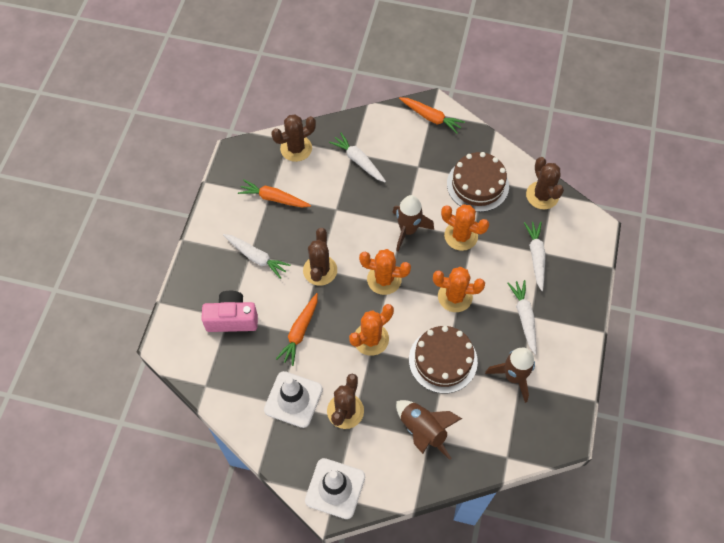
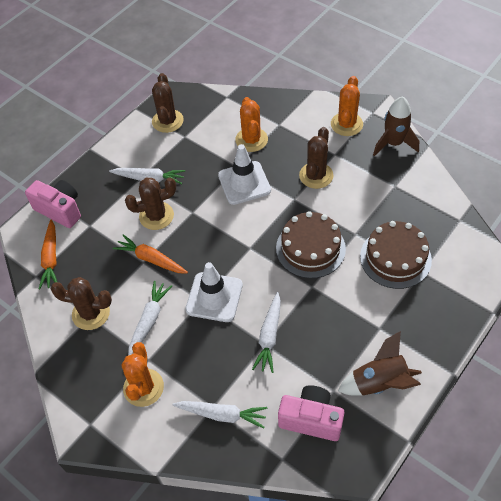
brown rocket: [393,195,434,252] [396,400,462,460] [485,347,535,403] = 3 -> [338,331,422,396] [373,96,419,156] = 2
orange cactus: [349,304,394,356] [359,249,411,295] [433,267,485,312] [441,204,489,251] = 4 -> [121,342,164,407] [235,97,268,152] [331,76,363,136] = 3
orange carrot: [238,180,311,208] [276,293,318,366] [399,97,465,134] = 3 -> [39,220,57,289] [113,234,188,274] = 2
pink camera: [201,291,258,332] = 1 -> [25,180,81,228] [278,385,344,441] = 2

